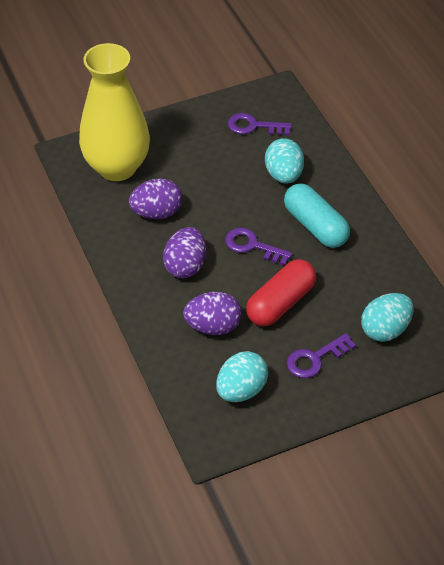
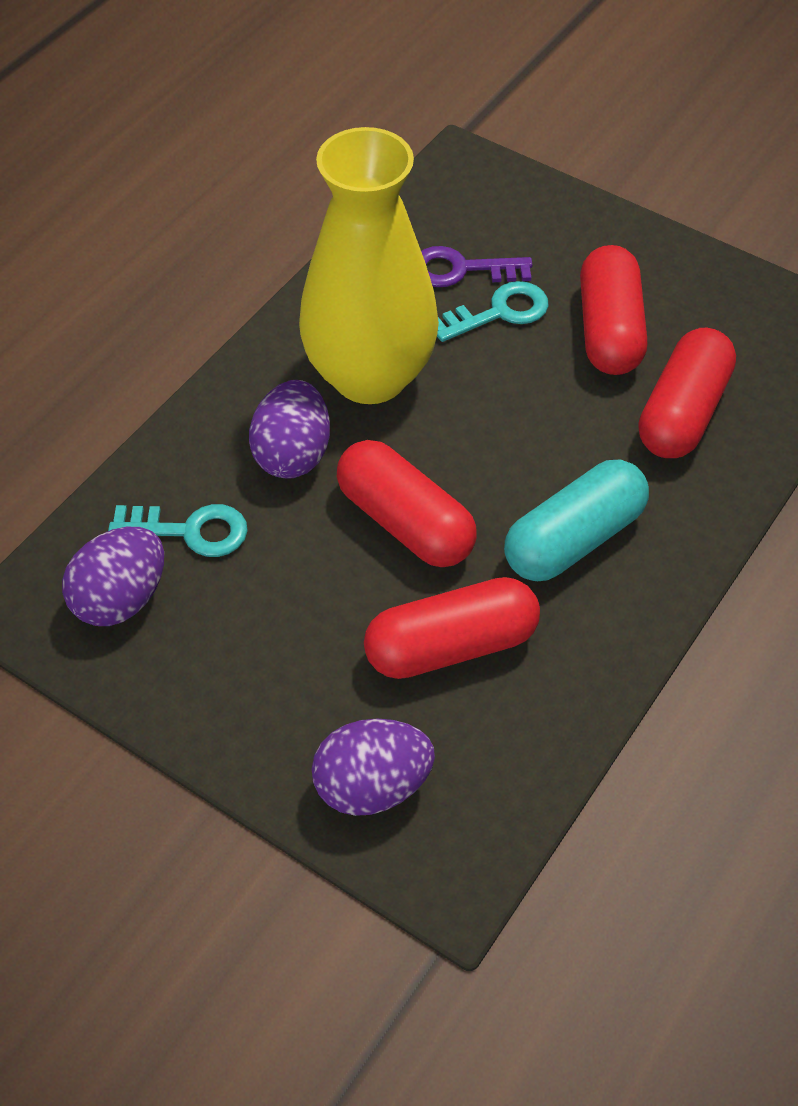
purple key: [225,228,292,266] [228,113,292,135] [287,333,356,378] = 3 -> [421,246,533,287] = 1
red capsule: [246,259,316,326] = 1 -> [337,440,477,567] [364,577,540,679] [580,245,647,375] [638,328,736,458] = 4
turquoise egg: [216,351,268,402] [265,138,304,184] [361,293,413,342] = 3 -> none = 0
turquoise key: none = 0 -> [108,504,248,557] [437,281,549,342] = 2

